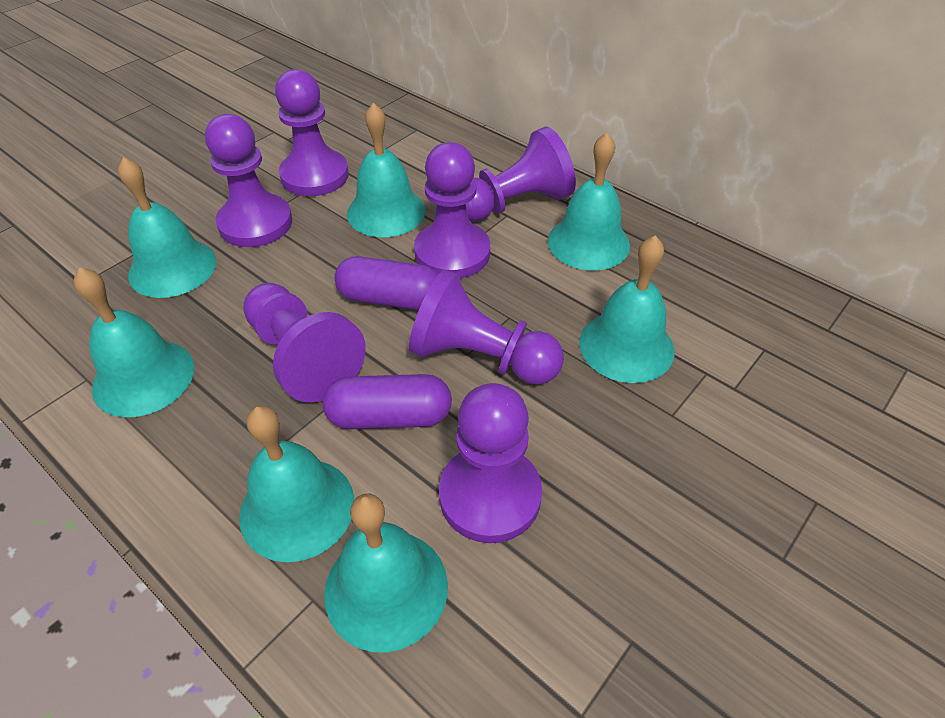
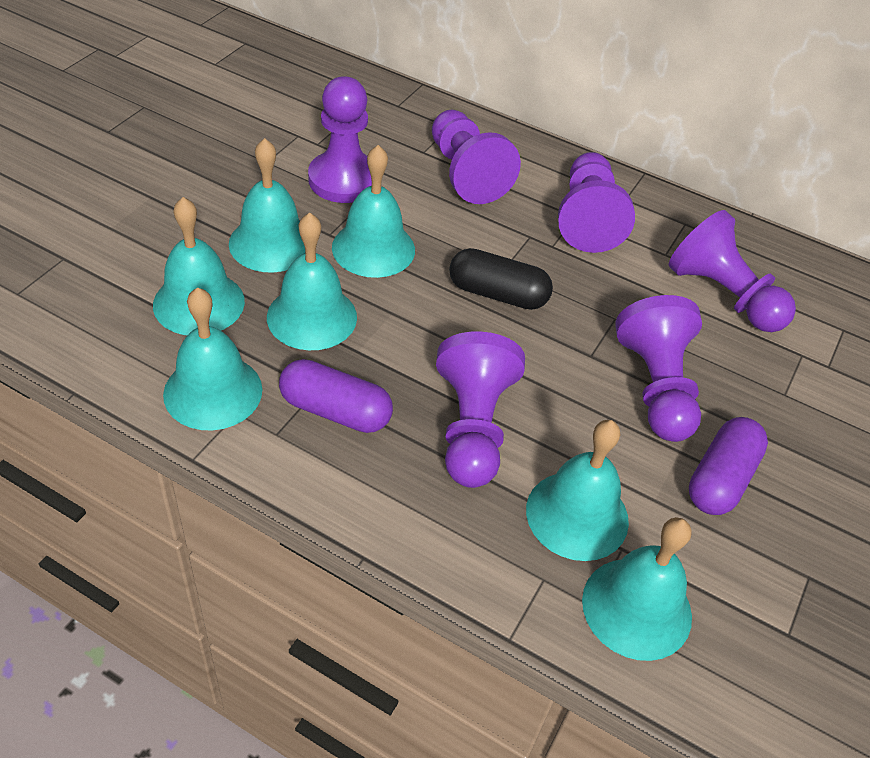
black capsule: none = 0 -> [449,248,553,310] = 1
purple pawn: [205,114,292,247] [243,283,366,402] [275,69,349,196] [409,270,564,385] [414,142,490,278] [439,383,542,543] [466,126,576,222] = 7 -> [308,76,372,203] [432,110,521,204] [436,331,525,488] [558,152,635,253] [615,295,702,442] [669,210,796,332] = 6

